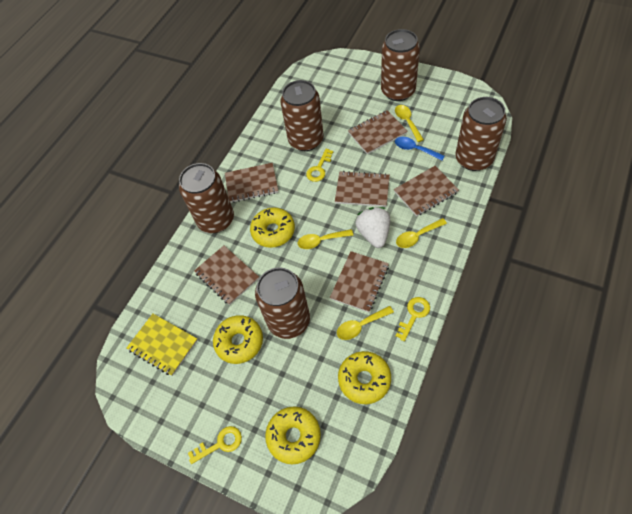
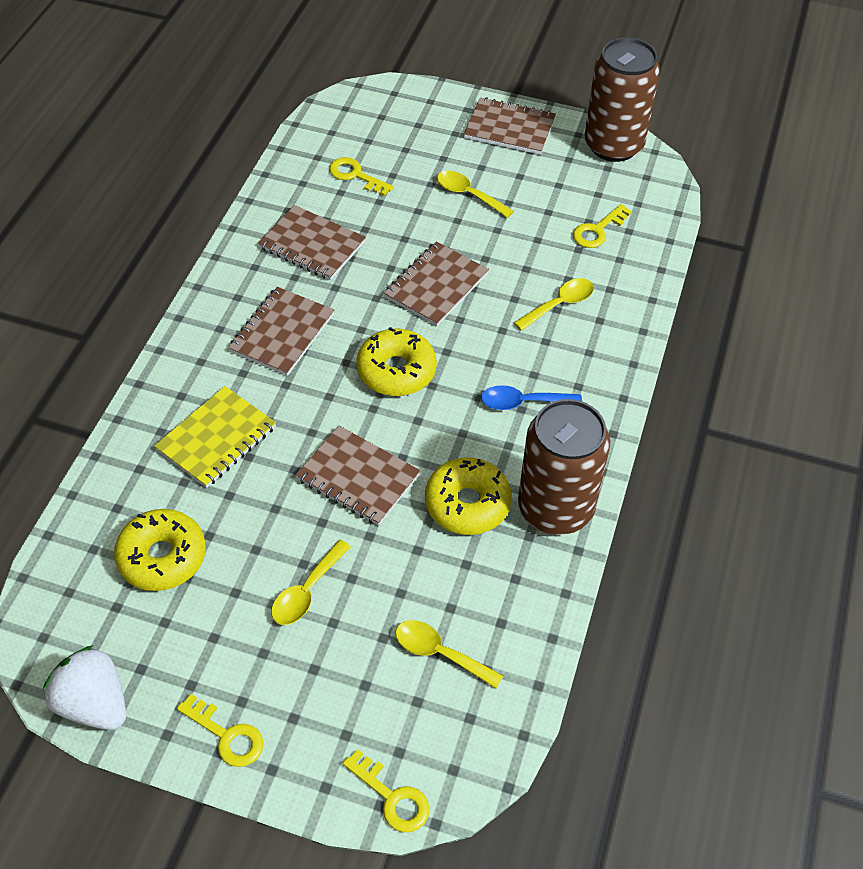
brown can: [179,163,234,233] [255,267,310,339] [280,80,324,151] [381,29,420,101] [456,97,507,171] = 5 -> [518,399,610,535] [584,38,660,162] = 2
brown notebook: [194,245,259,305] [225,163,278,203] [330,251,389,312] [335,171,390,207] [348,110,408,154] [394,166,459,216] = 6 -> [228,287,334,376] [258,205,366,280] [296,426,421,526] [384,241,489,326] [464,97,556,155] = 5
yellow donut: [213,315,263,364] [250,207,295,248] [265,406,321,465] [338,351,391,404] = 4 -> [114,509,206,591] [356,327,437,396] [425,457,512,535] = 3
yellow key: [188,426,242,464] [306,149,333,182] [395,297,430,341] = 3 -> [177,694,264,767] [329,157,394,196] [343,749,430,832] [573,204,632,248] = 4

